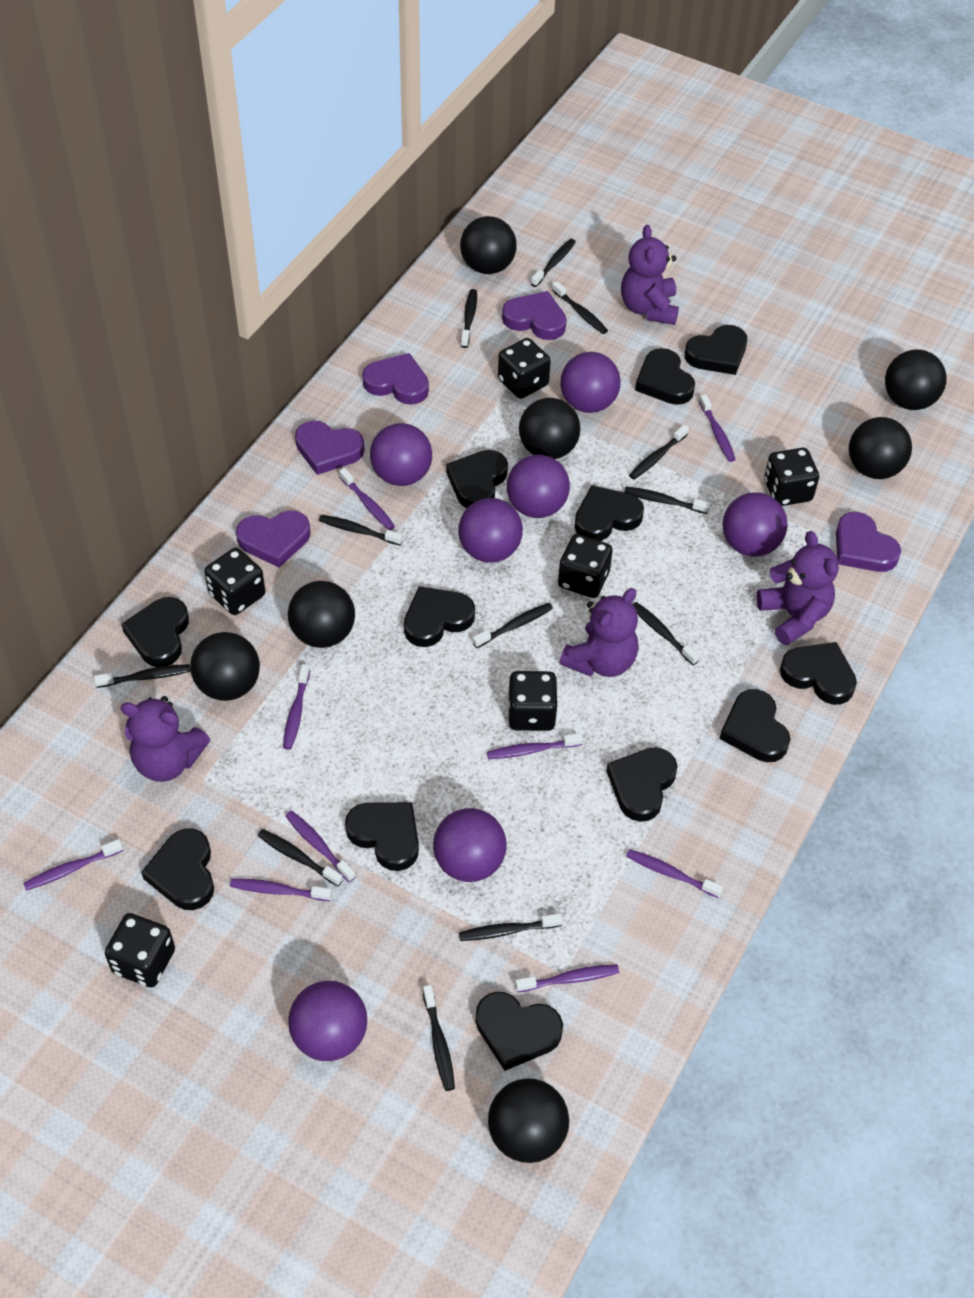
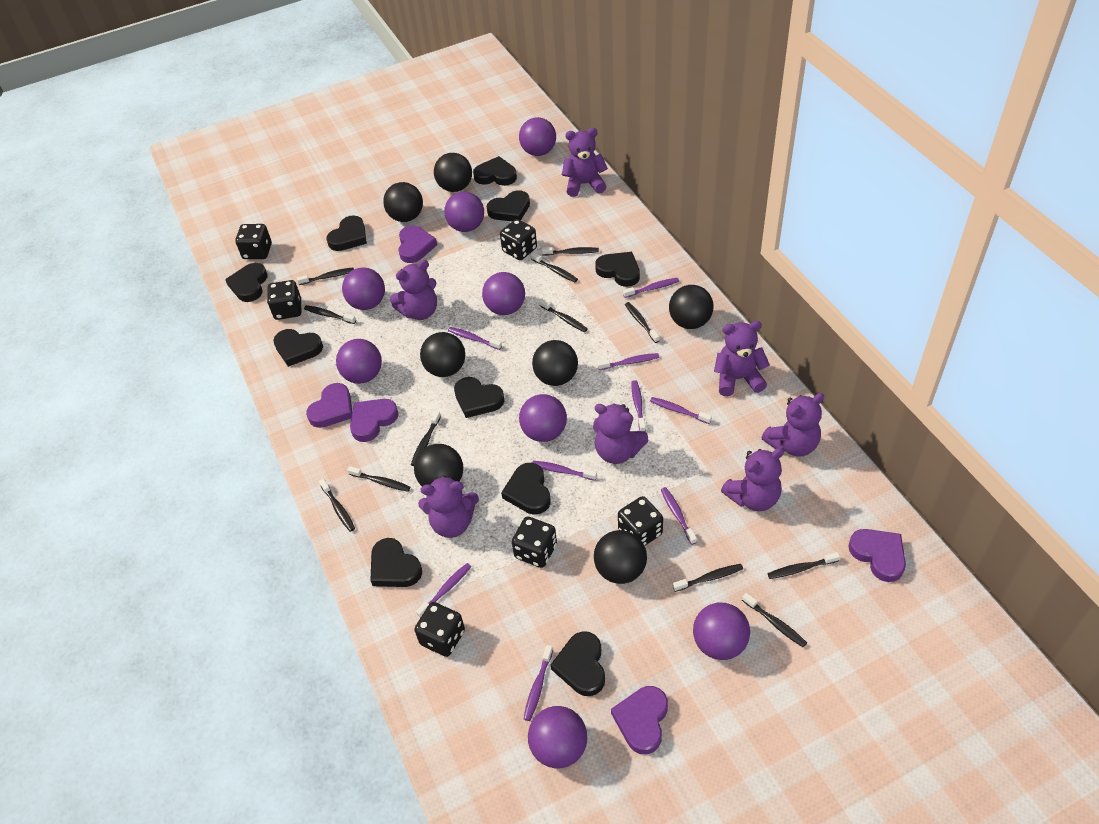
black heart: [121,597,189,667] [141,828,214,910] [345,802,419,871] [404,586,475,647] [446,450,508,508] [476,992,563,1071] [574,485,644,541] [606,747,678,822] [635,348,695,405] [685,325,747,375] [719,689,790,762] [780,642,857,705] = 12 -> [225,263,267,302] [273,329,323,367] [327,215,367,251] [370,538,422,587] [454,377,504,418] [473,156,517,186] [487,190,530,221] [501,463,551,515] [551,631,605,696] [595,252,640,287] = 10
purple ball: [288,981,367,1061] [370,423,432,486] [433,808,507,882] [458,498,523,563] [507,455,570,518] [560,352,621,413] [723,492,788,557] = 7 -> [336,339,382,384] [342,267,385,310] [444,191,484,232] [482,272,525,315] [519,117,556,156] [519,394,567,442] [528,706,587,768] [693,603,750,660] = 8
purple teddy bear: [120,696,211,782] [559,588,639,677] [621,225,679,325] [756,531,839,646] = 4 -> [390,260,437,320] [418,475,479,538] [562,128,608,197] [593,403,649,464] [714,321,770,396] [721,448,784,511] [761,393,824,457] = 7

